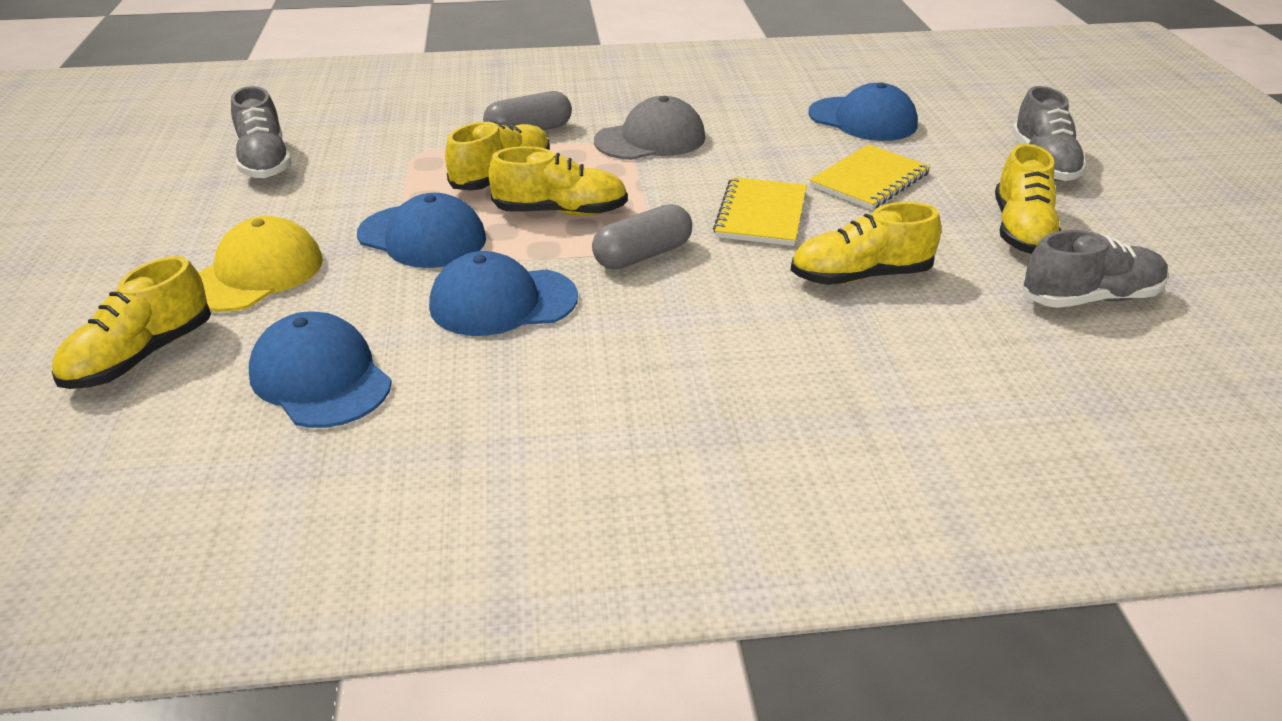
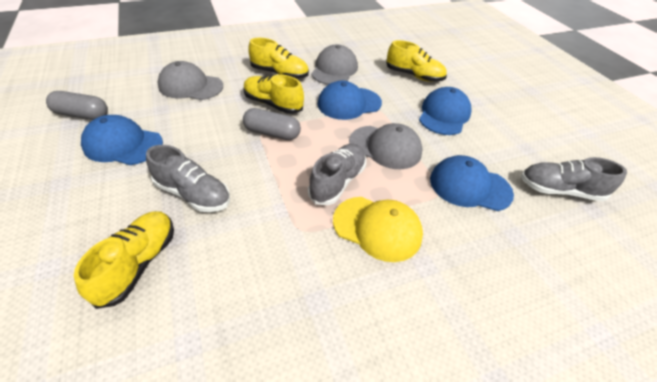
grey cap: [594,96,705,160] = 1 -> [158,61,223,100] [311,45,358,85] [349,123,423,169] = 3
yellow notebook: [713,177,807,246] [809,144,931,210] = 2 -> none = 0
yellow shoe: [52,256,211,389] [445,121,550,190] [488,146,628,216] [791,202,941,285] [995,144,1061,254] = 5 -> [74,211,174,309] [244,74,304,114] [248,38,309,79] [386,40,447,82] = 4

